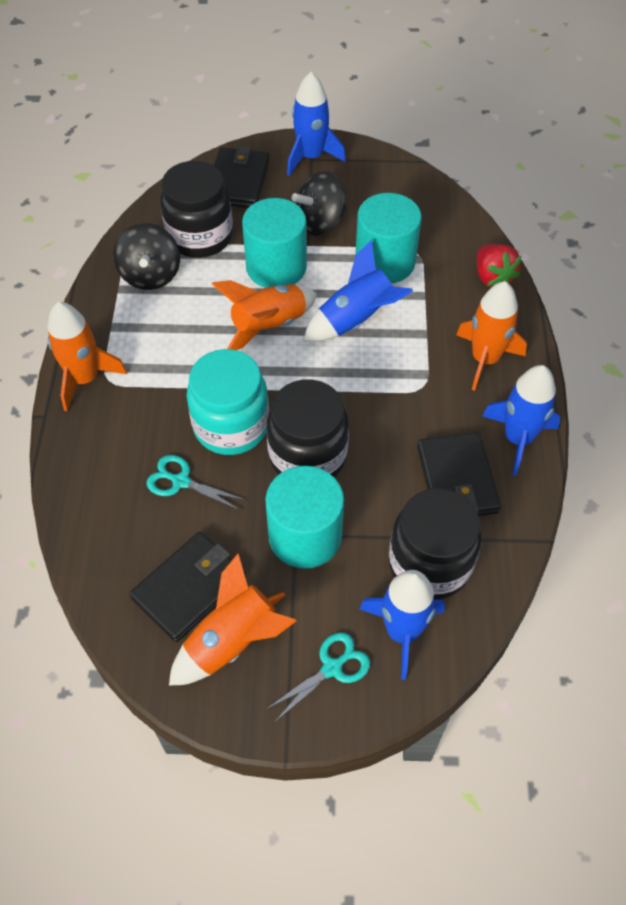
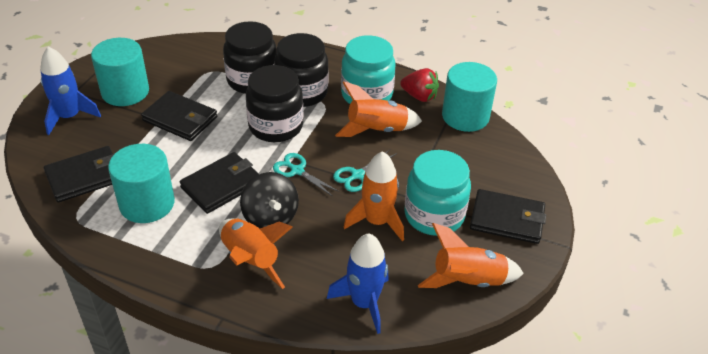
black spinning top: [113,223,180,290] [292,171,347,236] = 2 -> [240,172,299,228] = 1
black wallet: [129,532,246,642] [214,146,269,208] [417,432,501,516] = 3 -> [44,146,114,203] [141,91,217,141] [180,152,259,214] [470,189,546,244] = 4
blue rocket: [287,72,346,176] [303,240,413,342] [359,570,445,680] [482,365,560,476] = 4 -> [40,46,101,135] [327,234,389,334] = 2
turquoise jar: [187,349,269,455] = 1 -> [341,35,395,104] [404,150,471,236] = 2

